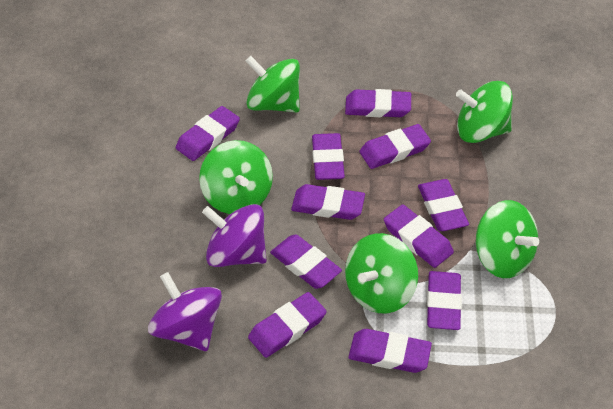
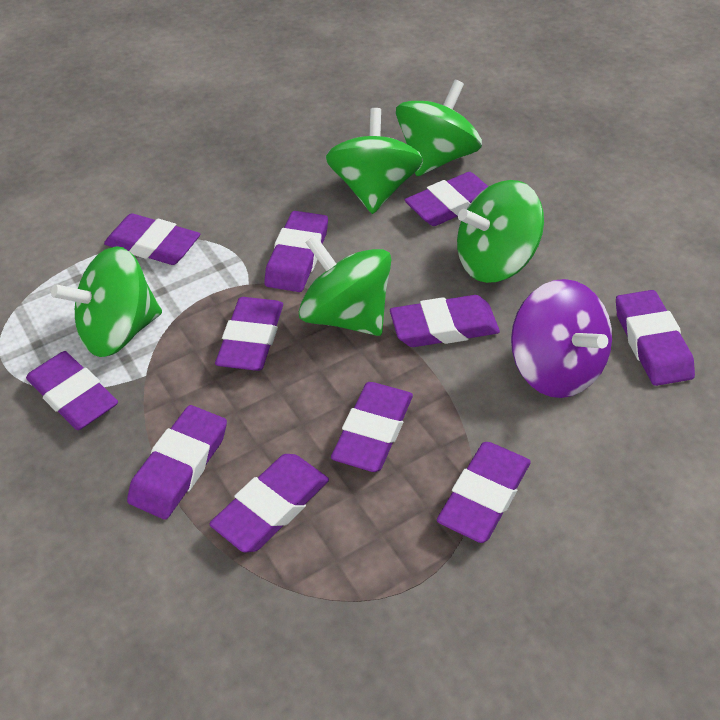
purple spinning top: [148,272,222,351] [202,204,267,267] = 2 -> [511,279,612,398] = 1

